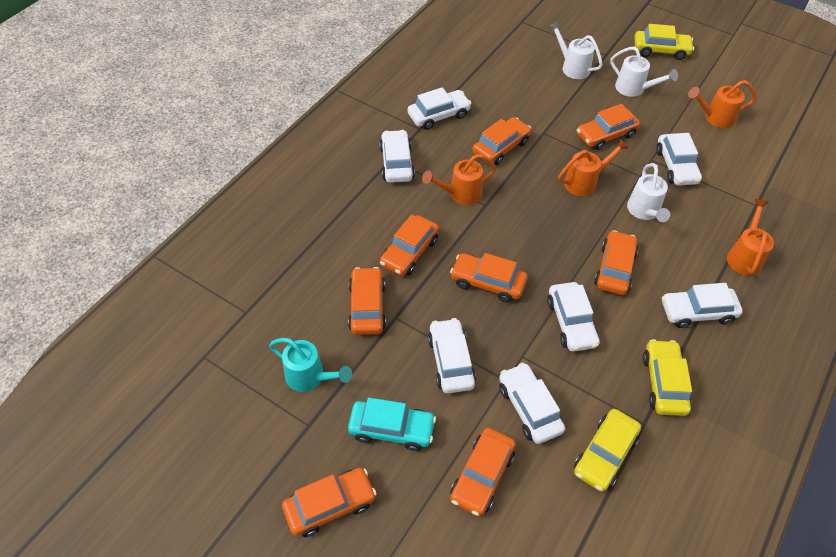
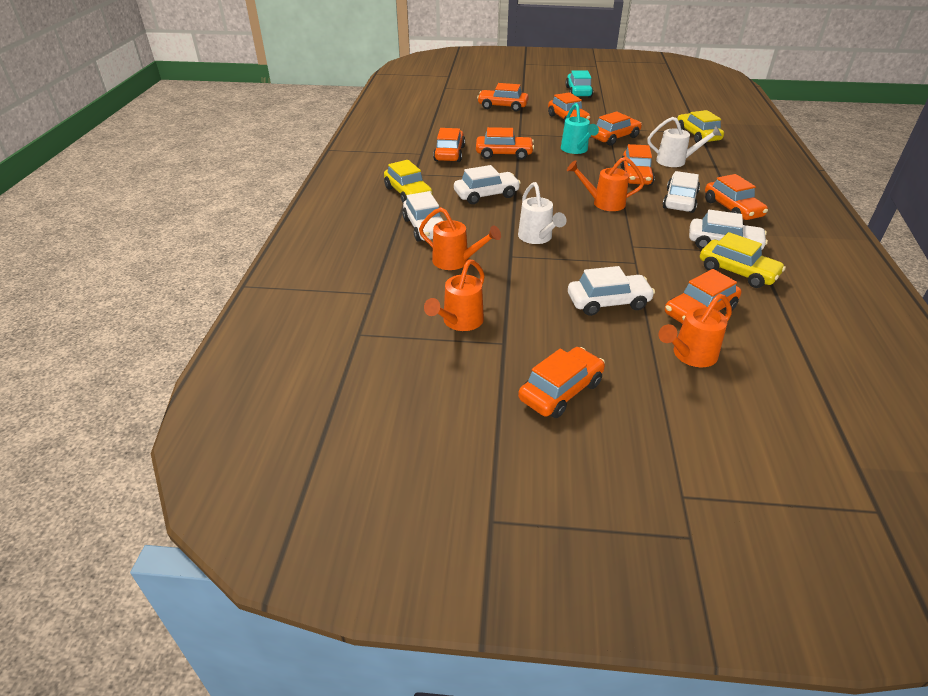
orange car: [282,468,377,537] [348,267,386,335] [380,215,439,276] [450,253,527,303] [450,428,516,516] [473,117,531,165] [577,104,640,150] [594,230,638,295] = 8 -> [433,128,465,162] [476,127,534,160] [477,83,529,111] [518,347,605,418] [548,92,590,124] [591,111,642,146] [620,144,655,186] [665,269,742,324] [705,174,768,220] = 9
white car: [379,130,415,183] [408,87,472,130] [428,318,476,394] [499,363,565,444] [547,282,600,352] [656,133,702,186] [662,283,743,328] = 7 -> [402,191,443,242] [454,165,521,204] [568,266,655,316] [663,171,700,213] [689,210,768,250] = 5
white watering can: [549,21,603,79] [610,47,678,97] [627,163,670,222] = 3 -> [518,182,567,244] [647,117,722,167] = 2

